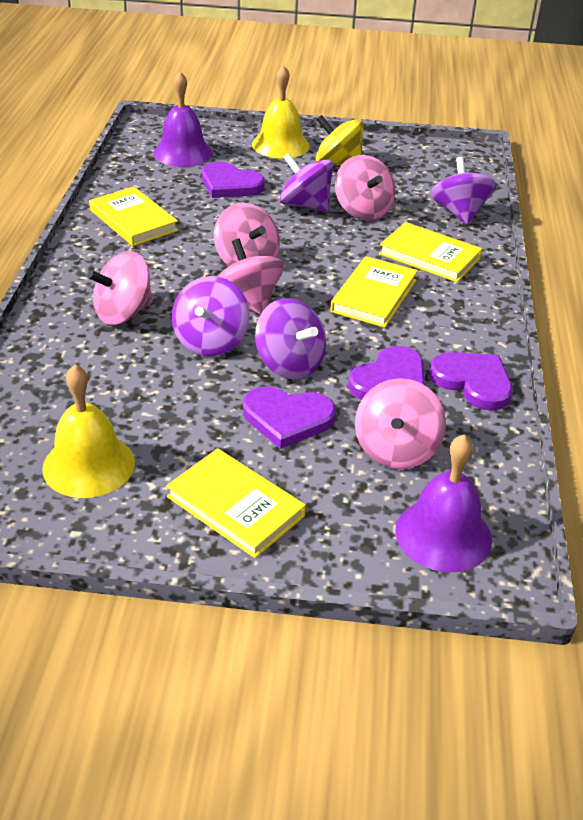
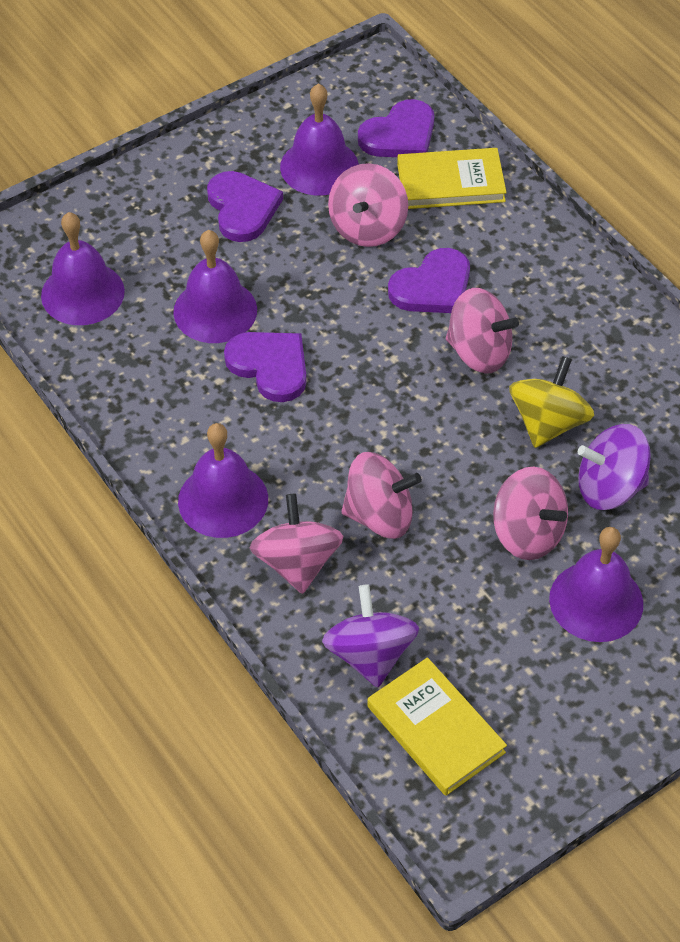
purple bell: [153,72,213,167] [395,435,492,572] = 2 -> [41,212,125,325] [173,230,257,343] [178,423,268,538] [280,83,359,196] [549,527,643,642] = 5
purple spinning top: [172,276,250,356] [255,298,326,379] [280,153,333,212] [430,157,497,225] = 4 -> [322,584,419,688] [578,424,651,510] = 2
yellow bell: [42,365,135,498] [252,65,310,159] = 2 -> none = 0
yellow book: [89,186,178,246] [166,448,306,558] [330,256,418,328] [379,222,482,282] = 4 -> [367,657,507,796] [397,148,507,209] = 2

